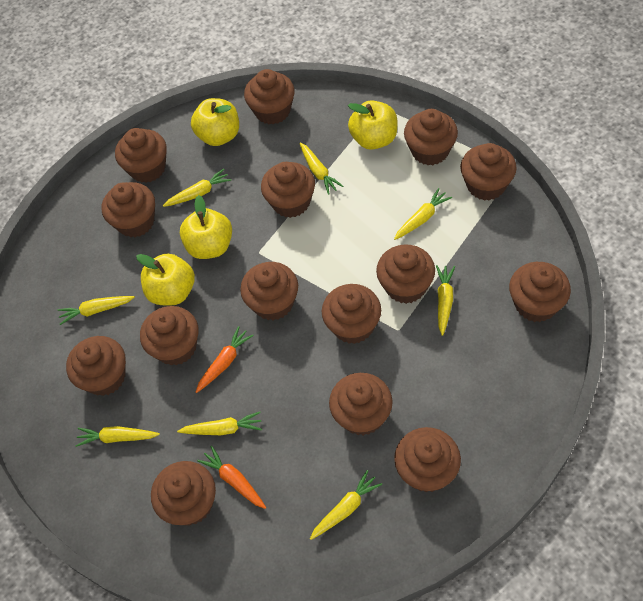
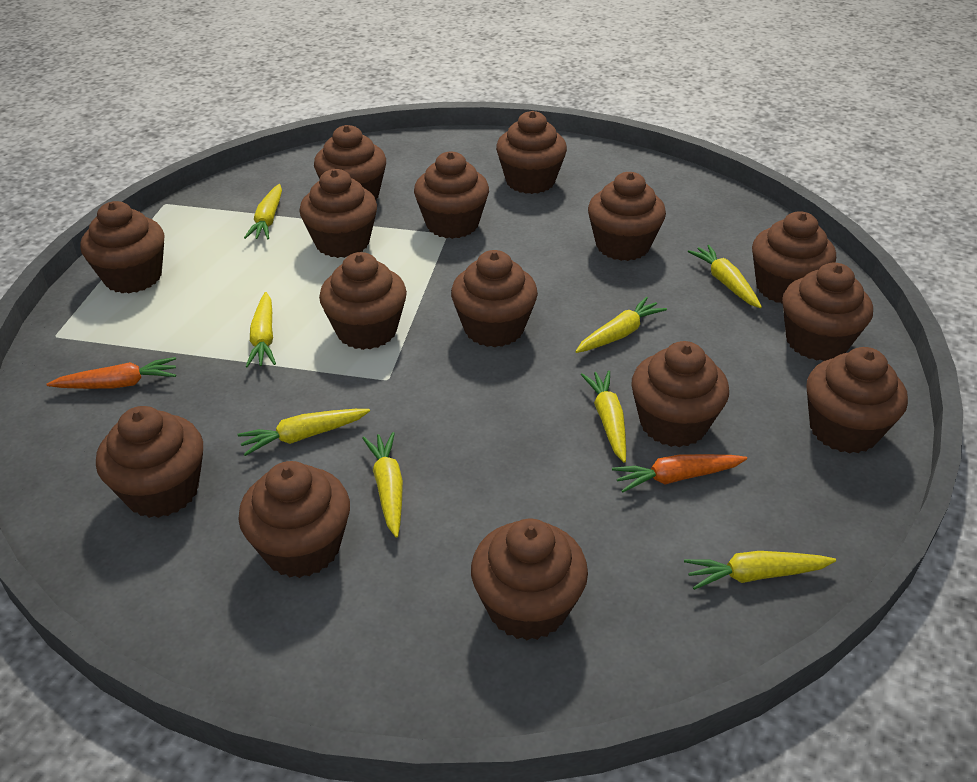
yellow apple: [136,253,195,305] [180,195,232,259] [191,98,239,146] [348,100,397,150] = 4 -> none = 0

